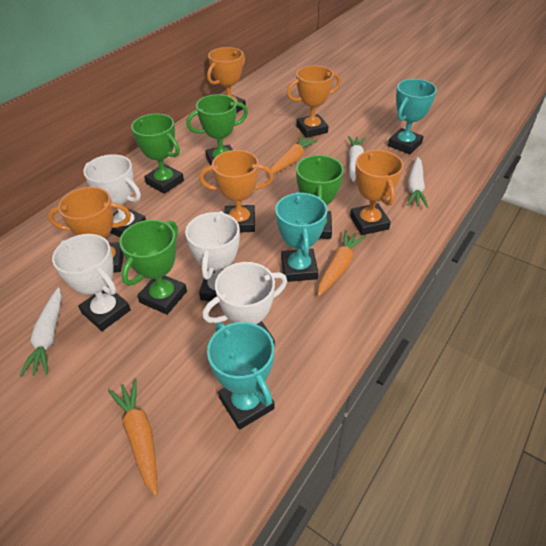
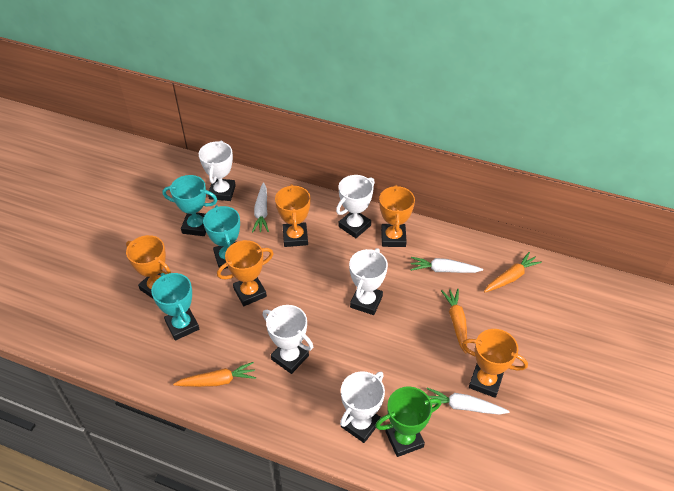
green trophy: [119,220,187,315] [131,113,184,194] [186,94,248,166] [296,155,344,239] = 4 -> [375,387,441,457] = 1
white trophy: [52,234,131,331] [83,154,146,237] [185,211,240,301] [203,262,287,347] = 4 -> [199,141,236,201] [263,305,313,374] [336,175,375,238] [340,371,385,443] [349,248,388,315] = 5

